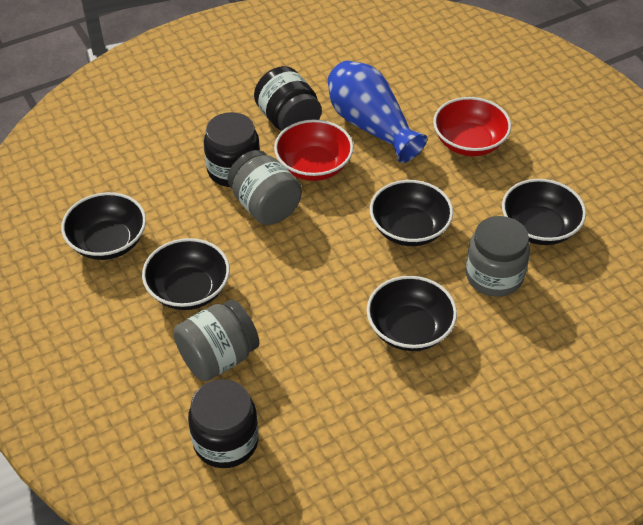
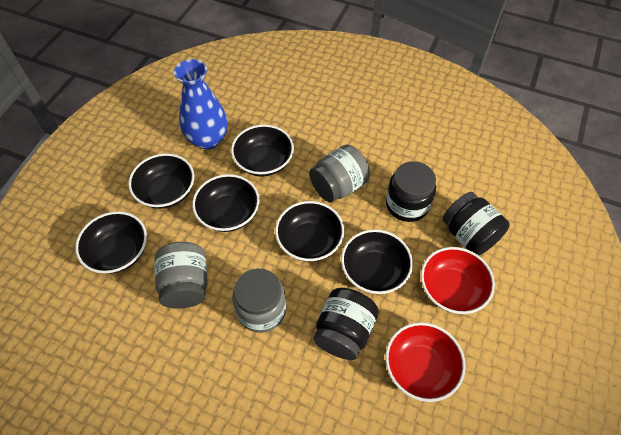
black bowl: [61,192,146,260] [142,238,230,310] [367,276,457,351] [370,180,453,246] [502,179,586,245] = 5 -> [75,211,147,274] [128,153,194,209] [192,174,260,232] [231,125,294,177] [275,201,344,262] [341,229,413,294] = 6

